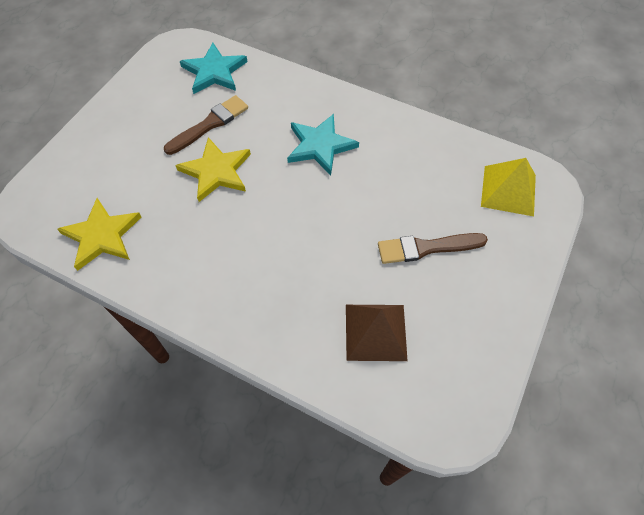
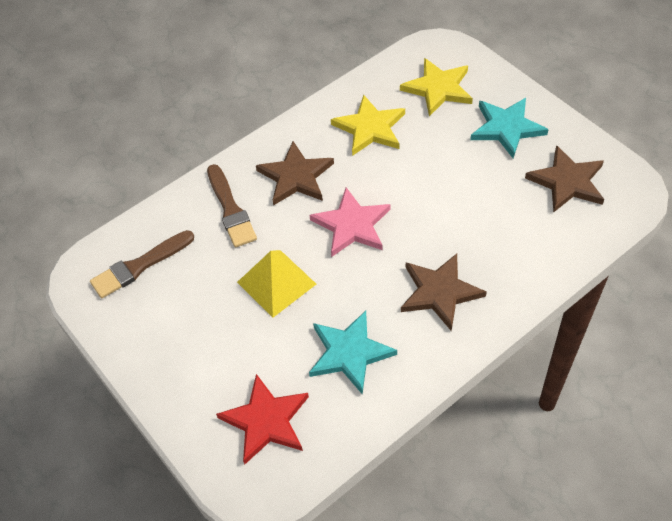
brown pyramid: [346,305,408,361] = 1 -> none = 0
brown star: none = 0 -> [256,141,334,206] [401,254,487,331] [525,145,604,213] = 3
pink star: none = 0 -> [309,188,390,257] = 1
red star: none = 0 -> [216,374,309,465] = 1

